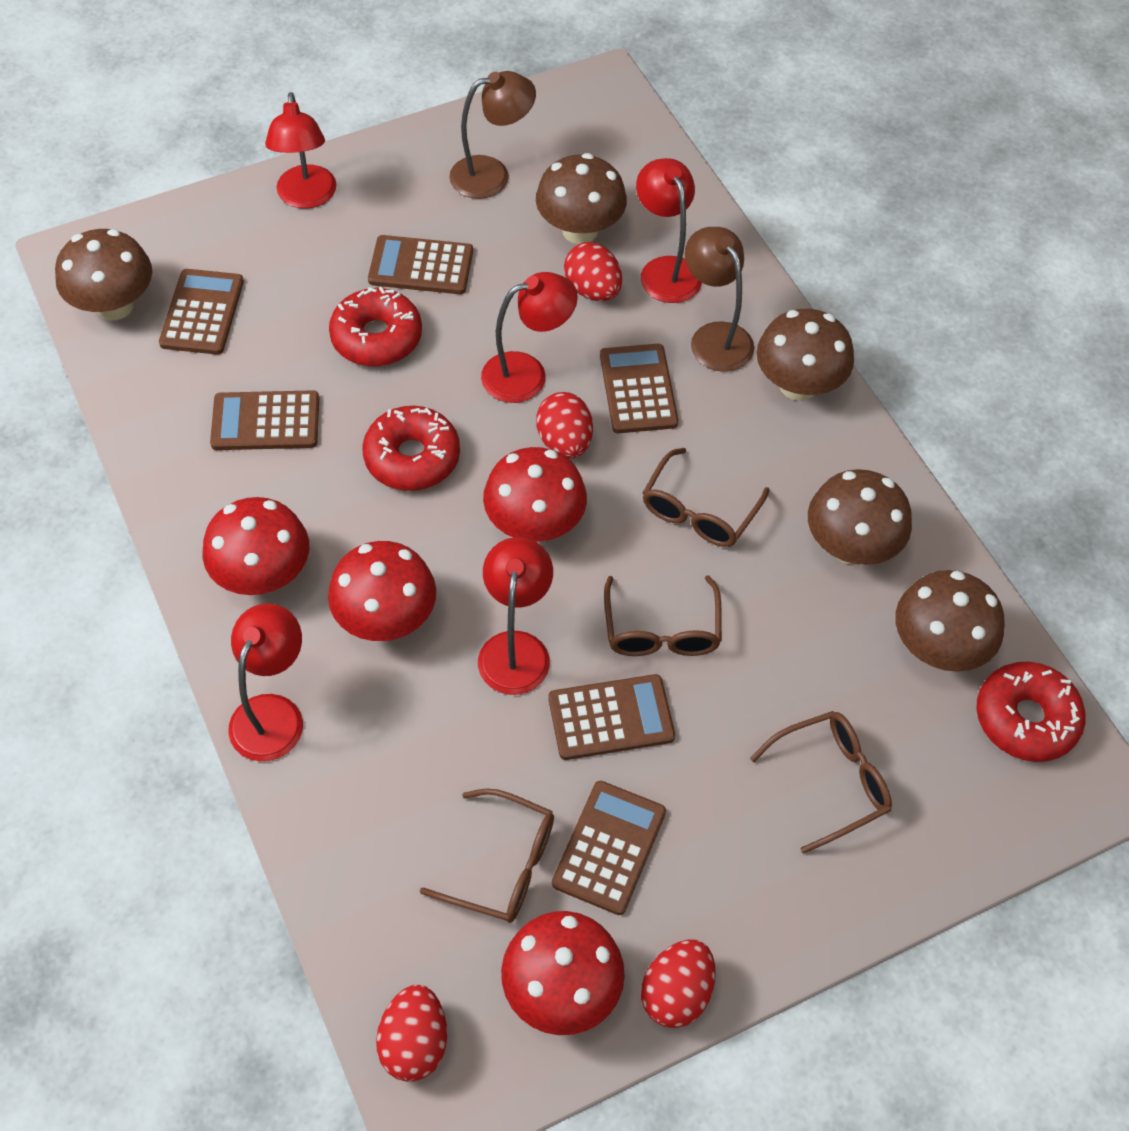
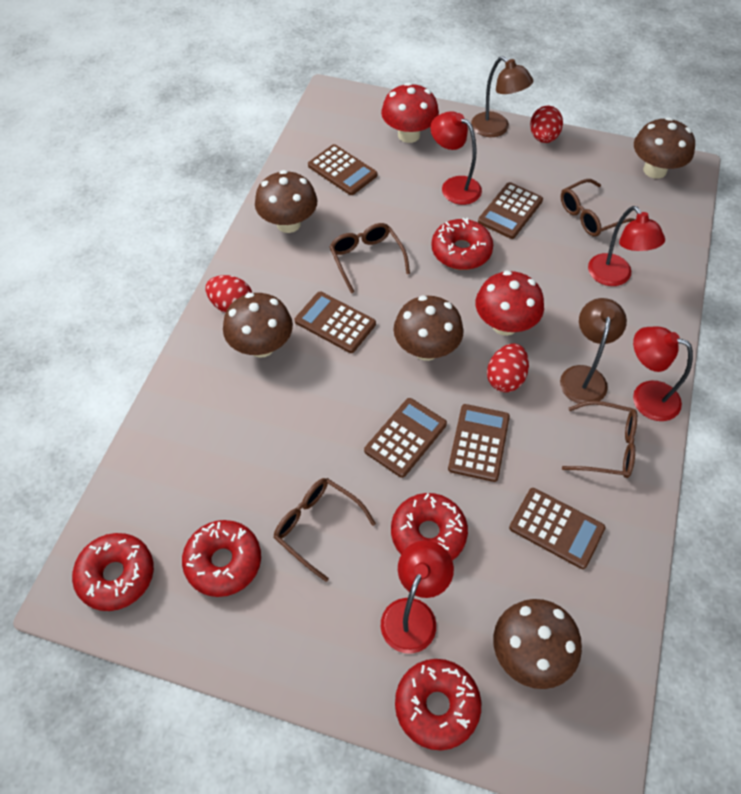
red donut: [329,287,422,366] [362,406,460,491] [976,662,1085,762] = 3 -> [72,533,154,611] [182,520,261,597] [391,493,468,560] [395,659,481,751] [432,218,493,270] = 5
red egg: [376,985,447,1081] [536,392,593,459] [564,242,622,301] [641,939,716,1028] = 4 -> [206,275,252,313] [487,343,529,392] [530,106,563,143] = 3
red lamp: [228,603,303,761] [265,92,337,209] [478,537,553,695] [481,272,578,403] [636,158,702,303] = 5 -> [381,540,454,654] [430,111,482,205] [588,206,665,286] [633,326,693,421] = 4
red mushroom: [203,497,309,595] [328,541,436,641] [483,447,587,542] [501,911,625,1035] = 4 -> [381,82,439,143] [476,270,544,336] = 2

